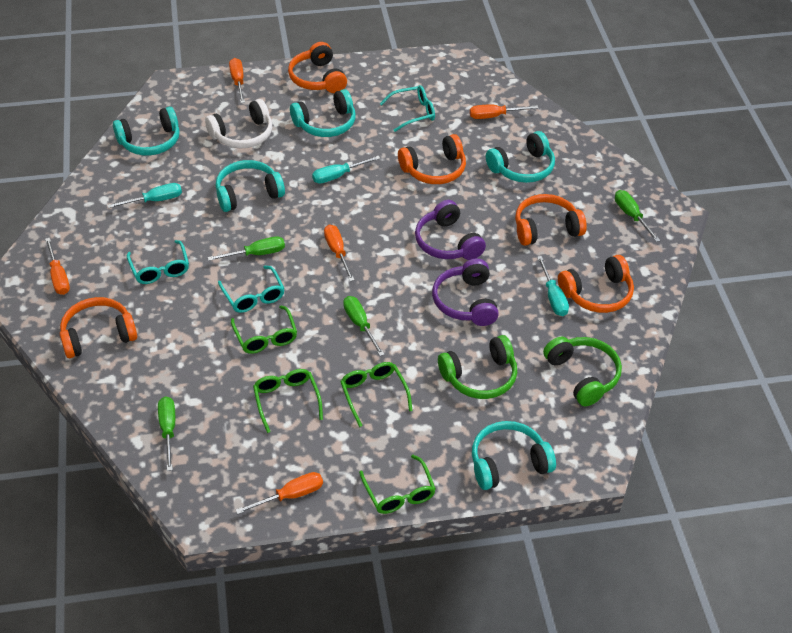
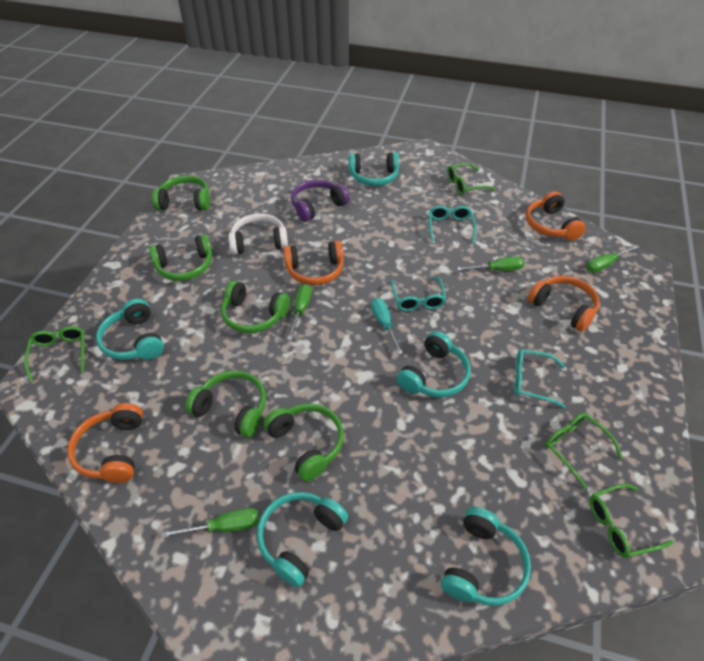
green headphones: [438,335,517,399] [543,337,622,406] = 2 -> [149,234,212,281] [152,175,210,210] [185,371,266,437] [221,280,290,333] [263,403,344,481] = 5
orange headphones: [60,297,137,358] [288,42,347,93] [398,134,466,184] [515,194,587,246] [558,255,634,313] = 5 -> [67,403,143,483] [283,240,344,285] [526,191,586,241] [528,275,600,332] = 4
orange screwdriver: [45,238,70,295] [229,58,245,103] [236,472,323,514] [324,225,354,281] [470,105,538,119] = 5 -> none = 0
purple headphones: [415,200,486,260] [432,259,499,326] = 2 -> [291,180,349,222] = 1
turquoise screwdriver: [107,183,182,208] [312,156,380,184] [537,256,569,316] = 3 -> [371,298,403,354] = 1

